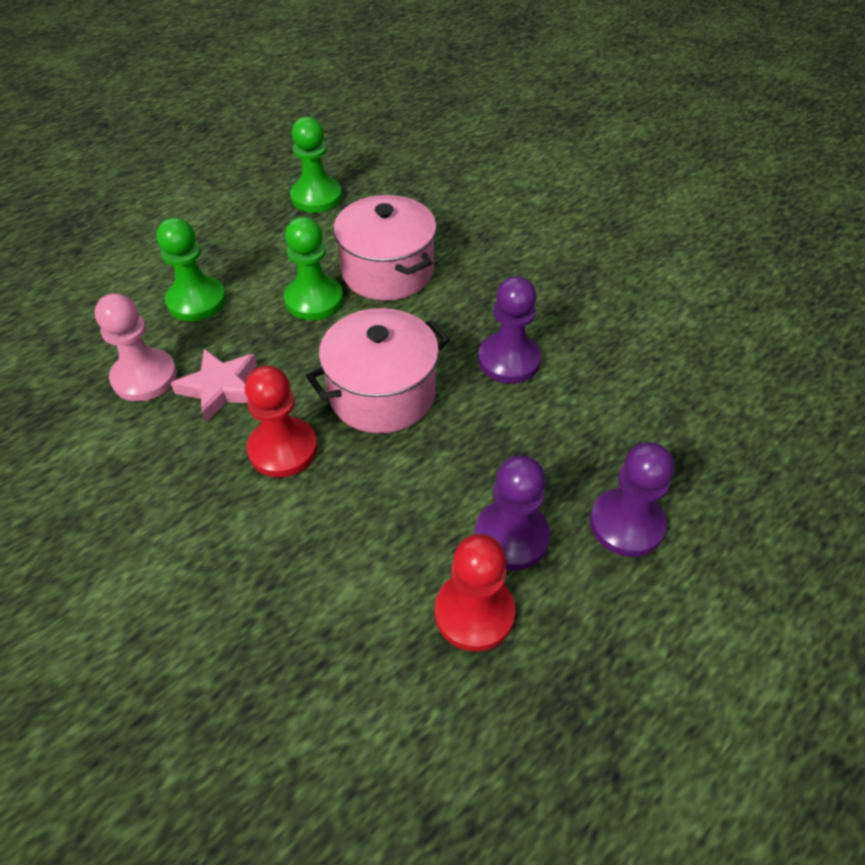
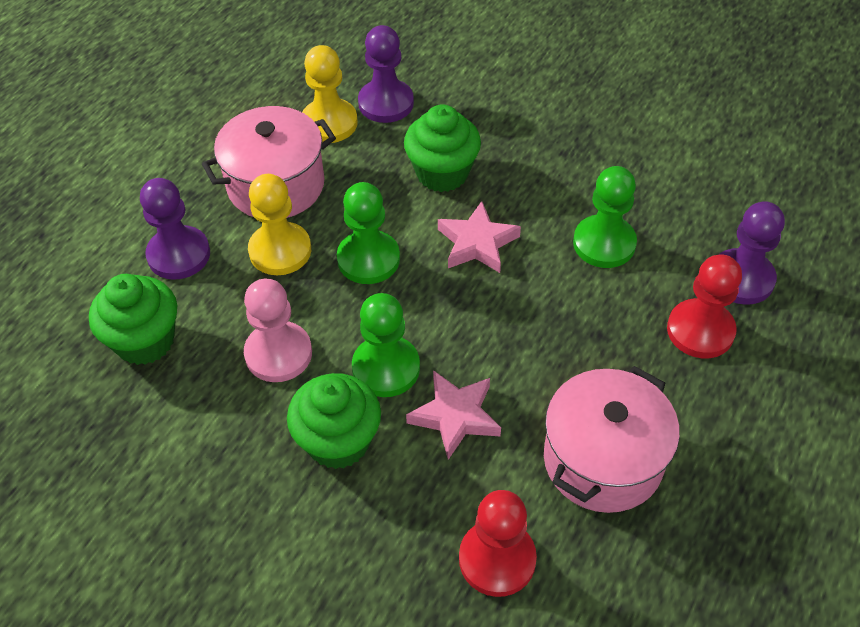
green cupcake: none = 0 -> [89,274,177,365] [287,373,381,469] [404,104,481,192] = 3
pink star: [171,349,257,423] = 1 -> [406,370,501,460] [438,201,521,273] = 2
yellow pawn: none = 0 -> [248,174,311,275] [302,45,358,143] = 2

